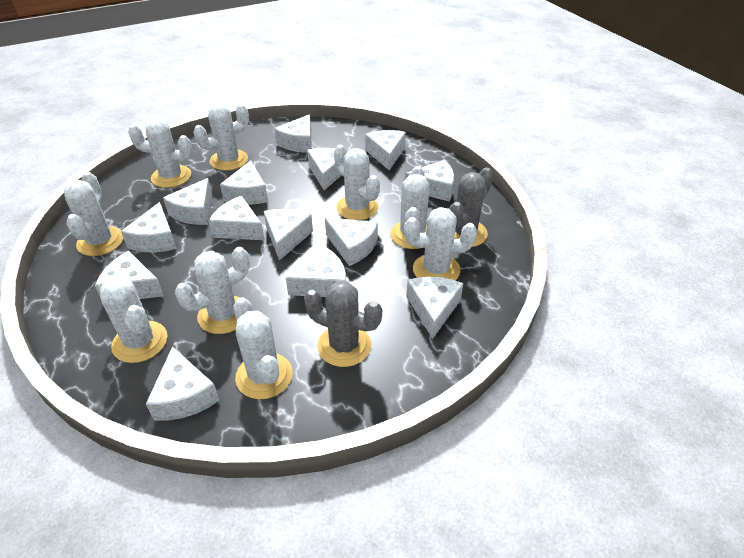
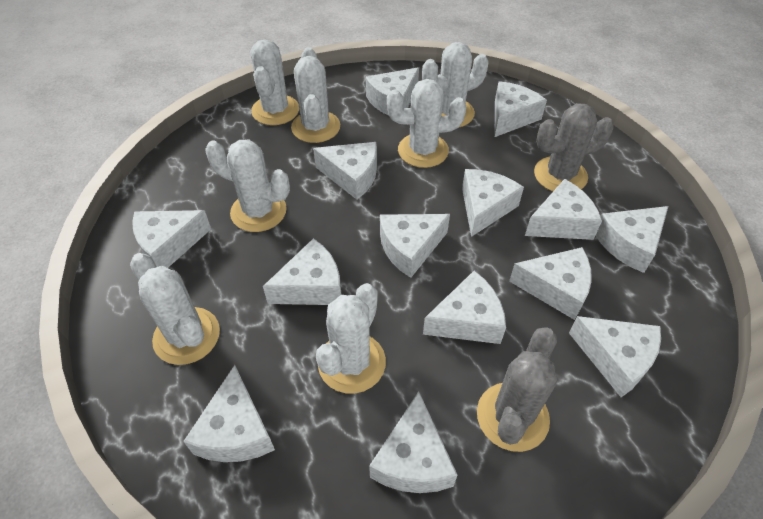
white cactus: [64,172,123,256] [99,277,168,363] [128,119,193,188] [175,247,250,334] [193,103,249,171] [234,297,293,399] [334,145,380,220] [390,166,430,249] [404,207,477,281] = 9 -> [130,253,220,365] [205,140,290,232] [250,39,299,125] [291,47,340,143] [316,283,386,394] [387,79,466,168] [422,42,489,128] = 7

